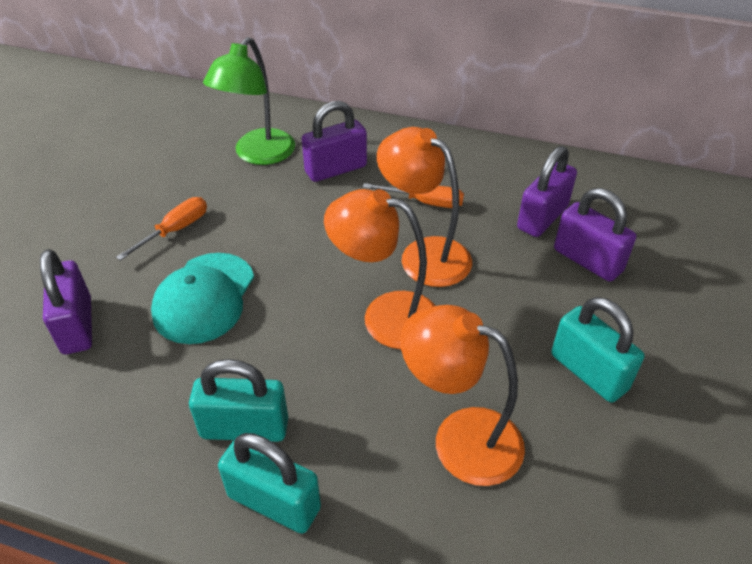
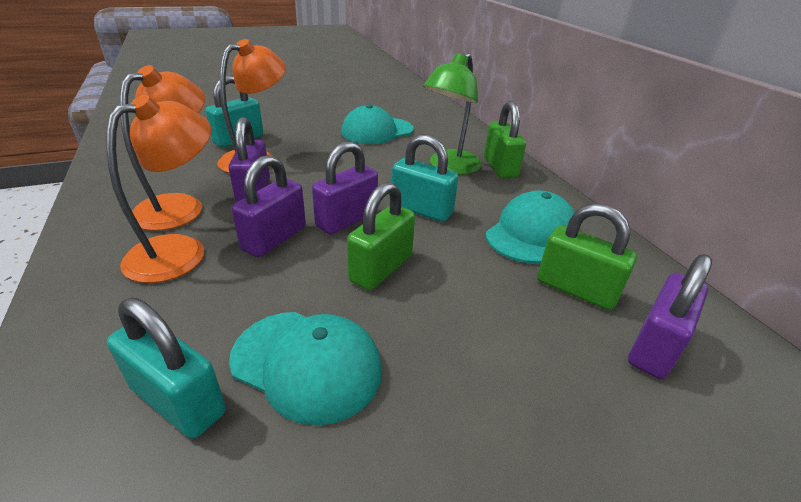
green padlock: none = 0 -> [347,182,415,290] [484,101,526,179] [537,203,637,310] = 3
orange screwdriver: [116,197,207,261] [363,183,464,208] = 2 -> none = 0
turquoise cap: [151,253,254,344] = 1 -> [229,312,382,425] [341,104,414,144] [485,190,575,264] = 3

